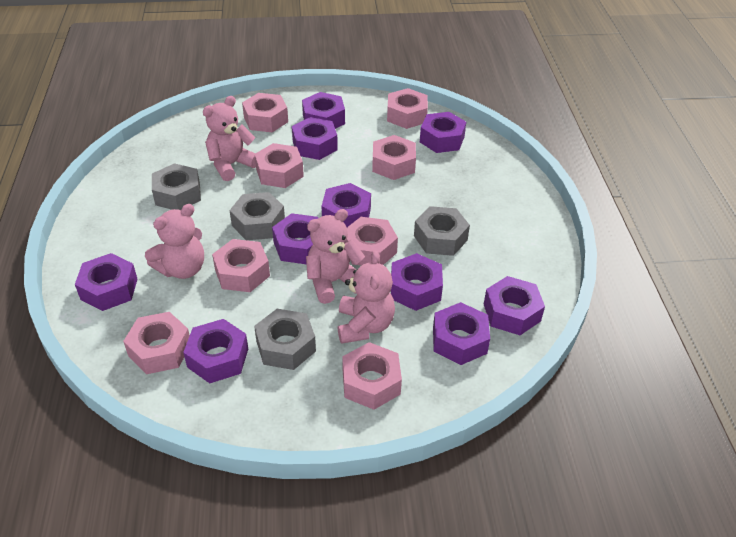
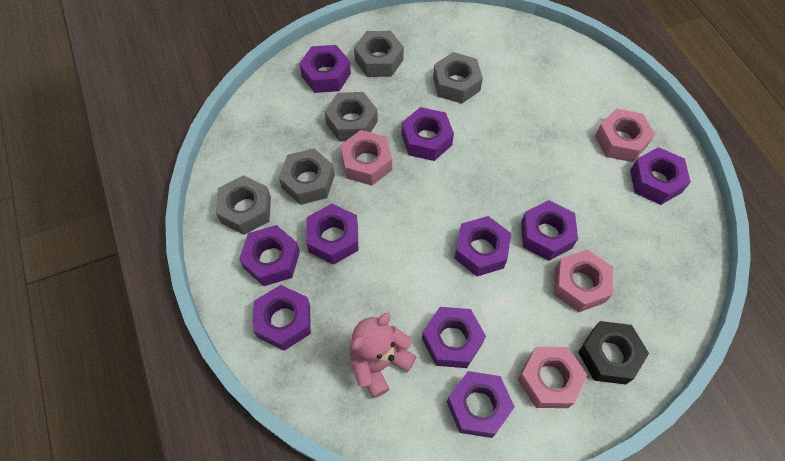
black nut: none = 0 -> [578,321,649,385] = 1
grey nut: [152,163,201,210] [229,192,285,240] [254,309,316,370] [414,206,470,256] = 4 -> [216,175,271,235] [279,148,335,205] [325,92,378,142] [354,31,404,77] [433,52,483,104] = 5
pink nut: [123,312,190,374] [212,239,270,292] [242,93,288,132] [255,143,304,188] [342,342,402,410] [346,217,398,266] [372,135,416,180] [387,88,428,129] = 8 -> [340,130,392,185] [518,347,587,408] [554,249,613,312] [595,108,655,162] = 4
pink teddy bear: [145,204,204,279] [203,96,256,181] [306,209,365,304] [338,251,395,344] = 4 -> [350,313,417,398] = 1

